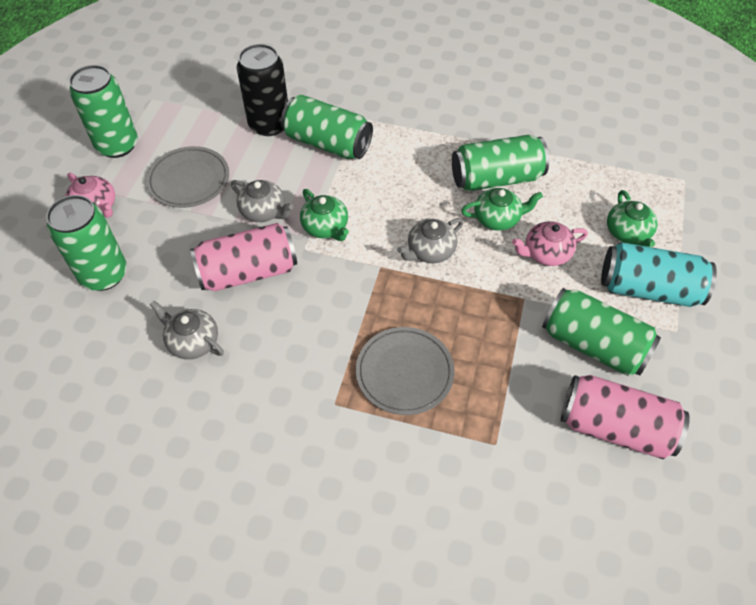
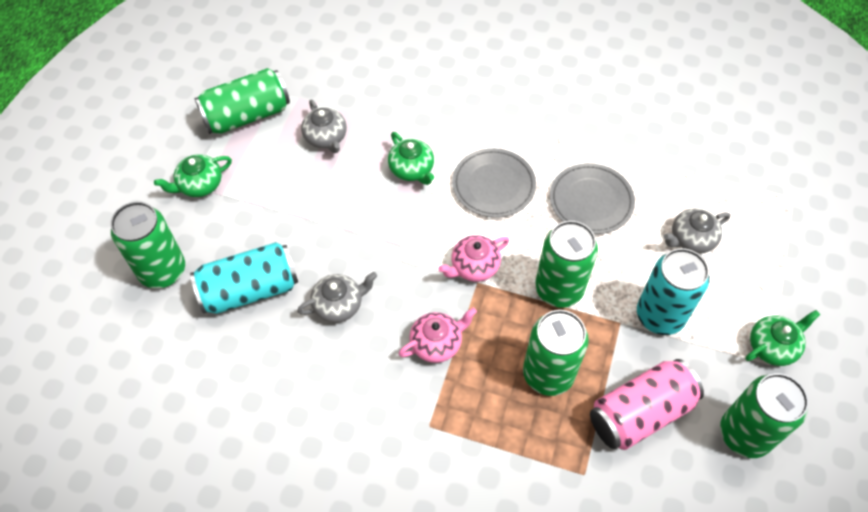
black can: [237,44,288,136] = 1 -> none = 0
pink can: [190,223,297,291] [561,375,690,459] = 2 -> [590,359,704,450] = 1
turquoise can: [601,242,717,307] = 1 -> [190,242,298,314] [637,248,710,335] = 2

